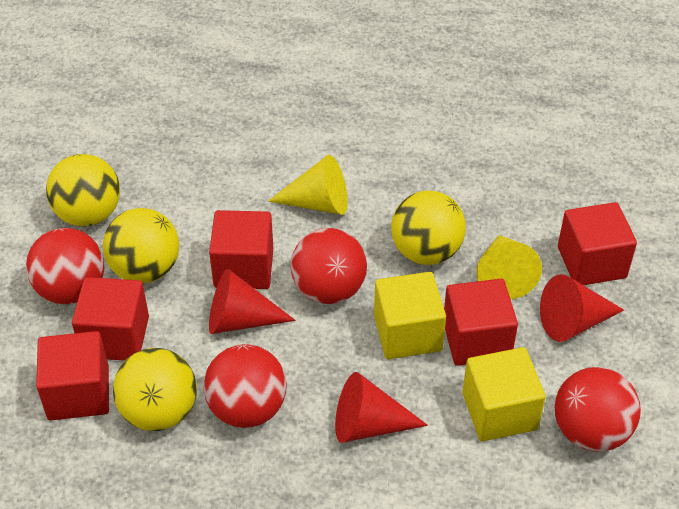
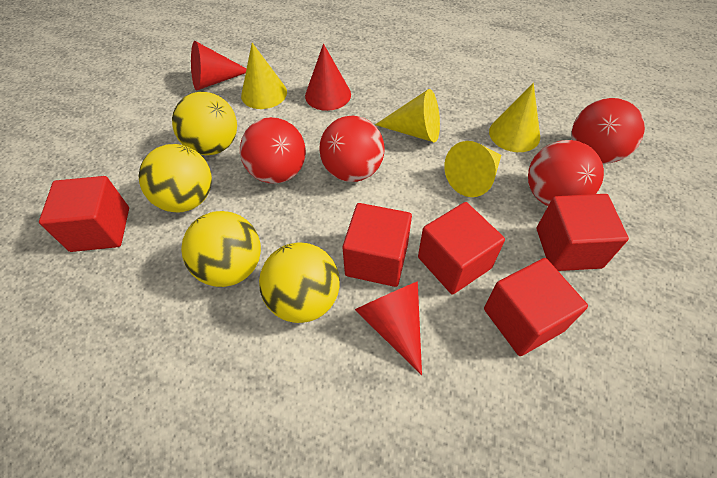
yellow cone: [268,155,348,215] [476,235,542,299] = 2 -> [241,43,287,109] [375,89,440,142] [444,141,501,197] [489,83,540,152] = 4
yellow cube: [374,272,446,359] [462,347,546,441] = 2 -> none = 0

